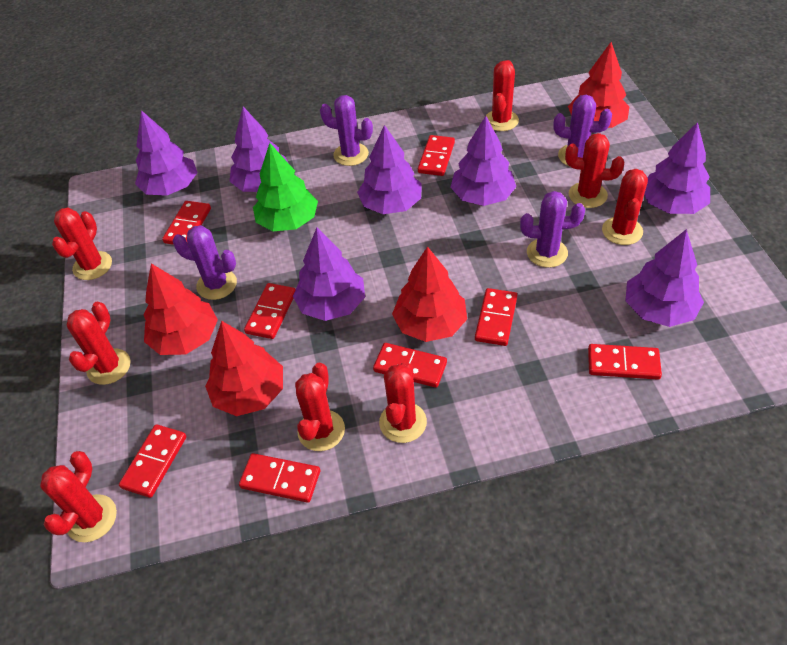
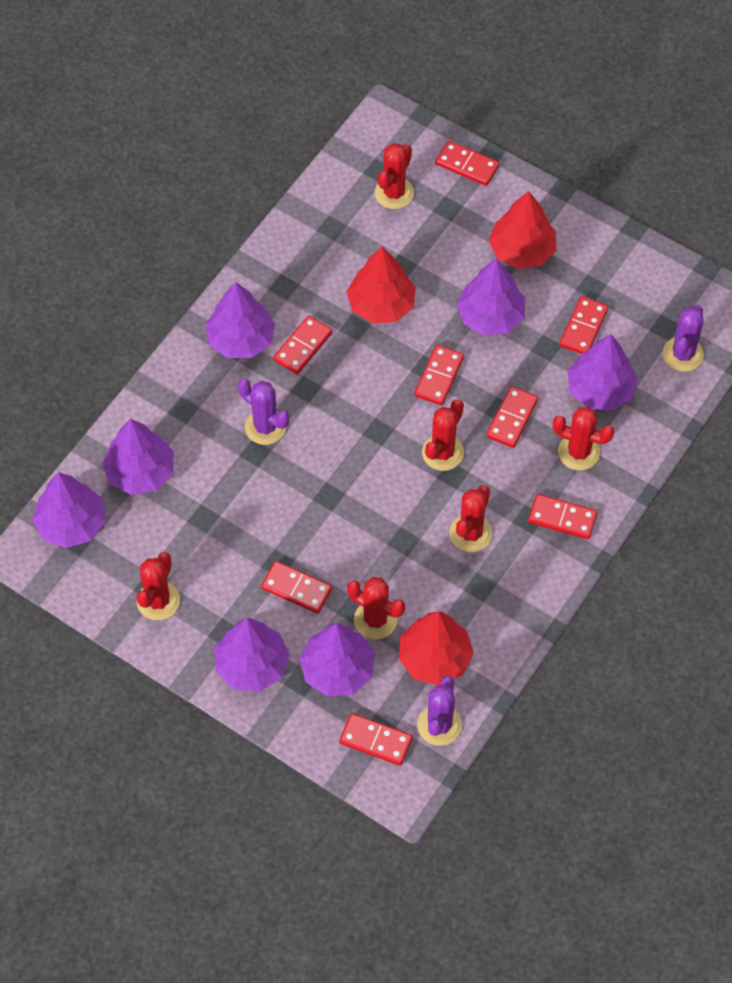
green tree: [253,143,318,231] = 1 -> none = 0
purple cactus: [173,225,237,300] [320,95,373,166] [520,191,585,268] [553,95,612,166] = 4 -> [238,379,289,445] [417,676,462,746] [663,305,704,372] = 3
red cactus: [40,451,117,542] [52,208,112,280] [67,302,130,385] [295,363,345,451] [379,362,427,443] [486,60,519,131] [565,133,624,208] [602,169,648,245] = 8 -> [137,552,180,620] [347,577,405,639] [375,143,414,209] [422,399,464,471] [450,485,492,552] [553,407,614,470] = 6
red tree: [144,263,218,355] [205,321,283,416] [392,246,467,342] [568,42,629,128] = 4 -> [347,247,416,323] [399,611,474,685] [489,191,556,269] = 3

